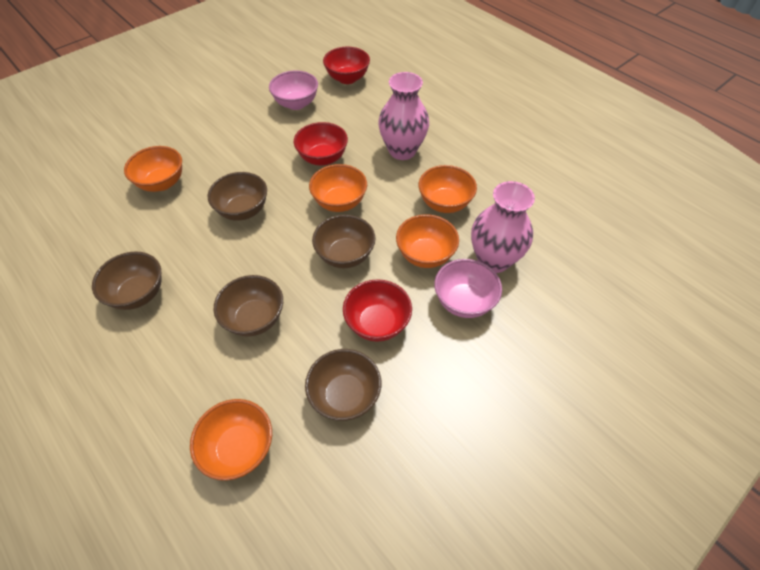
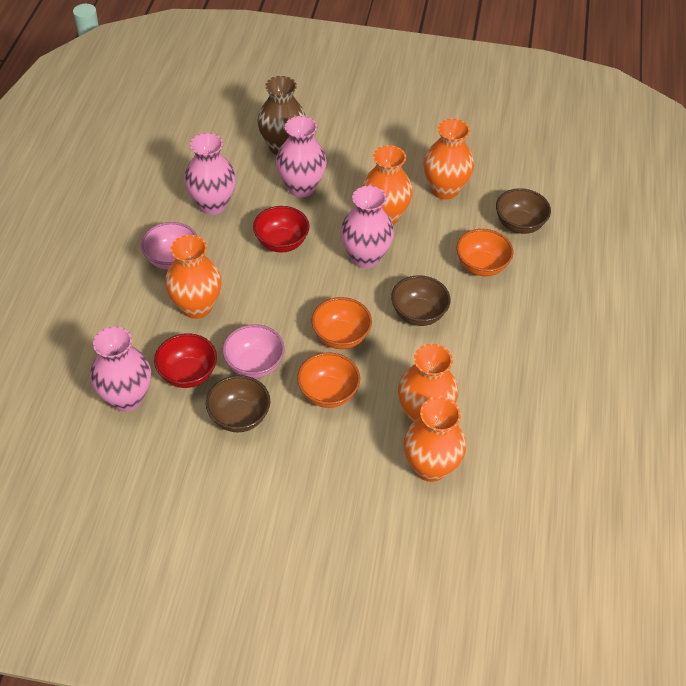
brown bowl: [92,252,162,310] [208,172,267,221] [214,275,283,337] [305,349,381,421] [312,215,376,268] = 5 -> [206,375,270,432] [391,275,451,326] [496,188,551,234] = 3
brown vase: none = 0 -> [257,76,305,155] = 1
orange bowl: [124,146,182,192] [190,399,272,481] [309,164,367,212] [396,214,459,268] [418,165,477,213] = 5 -> [297,352,360,408] [312,297,372,349] [457,229,513,276] = 3
orange vase: none = 0 -> [165,235,222,319] [362,145,413,225] [398,344,458,423] [404,397,466,482] [423,119,474,200] = 5
pink vase: [378,72,429,160] [471,181,535,273] = 2 -> [90,327,151,412] [184,133,236,215] [276,116,327,197] [340,186,394,268] = 4
red bowl: [294,122,348,166] [323,46,370,84] [343,279,412,342] = 3 -> [154,333,217,388] [253,206,309,253] = 2

